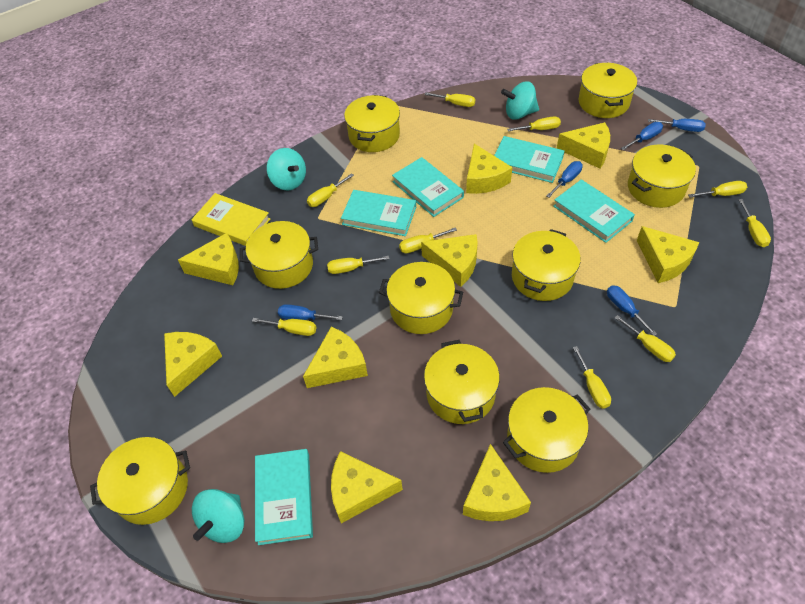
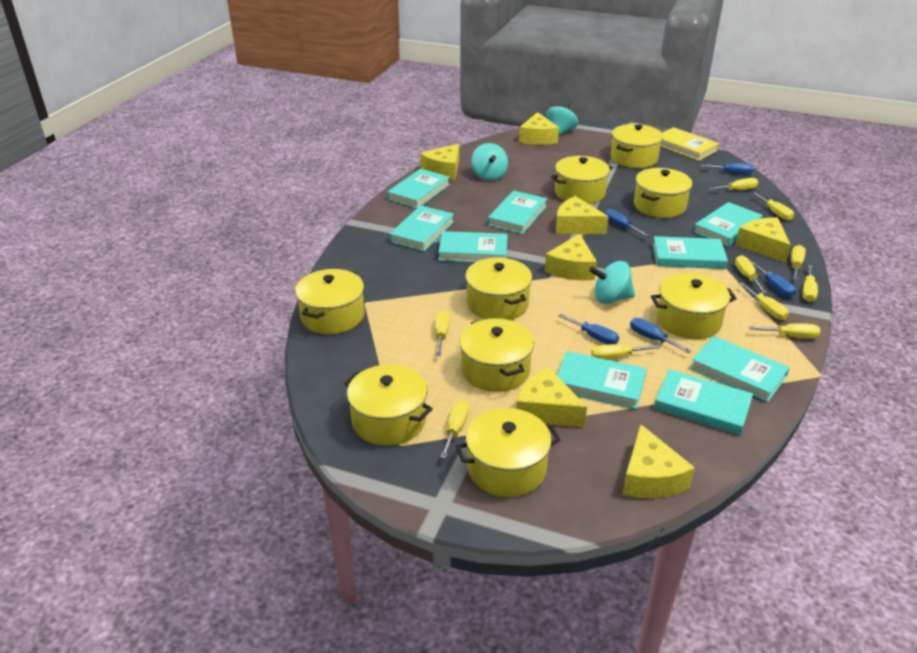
turquoise book: [255,449,313,545] [341,190,416,236] [392,157,464,217] [494,136,564,183] [553,179,635,243] = 5 -> [387,169,450,209] [389,205,454,251] [438,231,508,262] [488,191,547,234] [557,351,647,409] [652,236,728,269] [654,369,753,435] [690,336,790,402] [693,202,762,246] = 9
yellow cheese: [164,332,222,397] [178,233,239,285] [303,327,368,388] [331,451,403,523] [421,234,478,287] [463,444,531,521] [466,144,512,194] [557,122,610,169] [637,226,699,283] = 9 -> [420,144,459,180] [516,367,587,427] [519,112,559,145] [545,234,597,280] [556,196,609,234] [622,425,695,498] [735,217,791,263] = 7

